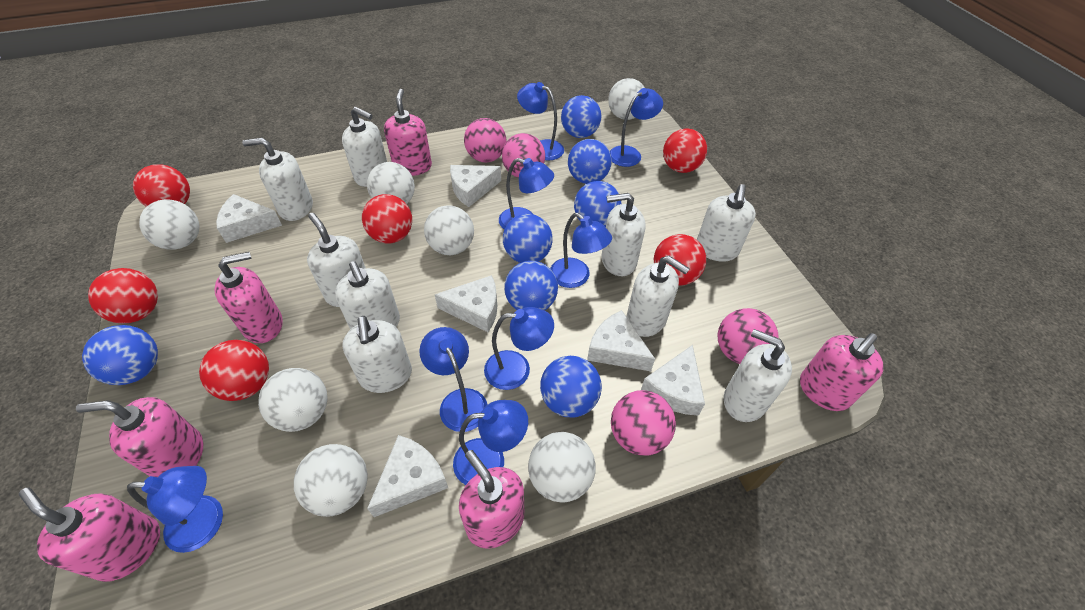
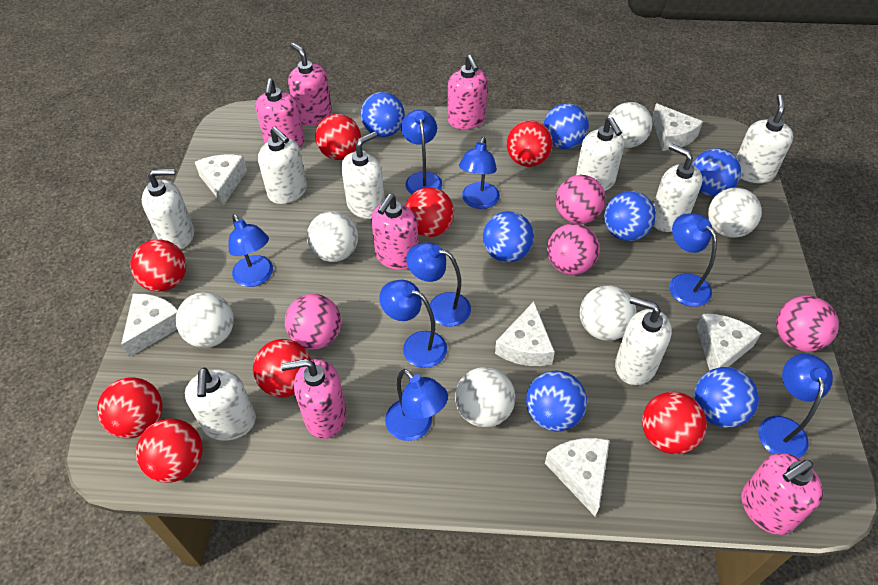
red ball: [88,268,158,323] [133,164,190,207] [199,340,269,401] [362,194,412,243] [654,234,706,286] [663,128,707,173] = 6 -> [97,377,162,438] [130,239,186,292] [136,419,203,483] [253,339,311,397] [315,114,361,160] [405,187,454,237] [507,120,553,167] [642,392,707,454] = 8
white ball: [139,199,199,250] [258,368,328,432] [294,444,368,517] [367,162,415,204] [424,205,474,255] [528,432,596,502] [608,78,645,120] = 7 -> [176,292,234,348] [307,211,358,262] [455,367,515,428] [580,285,637,341] [608,102,652,148] [708,188,762,238] = 6
white soap dispenser: [242,138,313,221] [307,213,366,307] [335,261,400,330] [342,107,387,187] [342,316,412,393] [602,193,646,276] [626,256,690,337] [697,184,756,262] [724,329,792,422] = 9 -> [142,169,194,250] [185,368,256,441] [258,127,307,204] [341,131,385,219] [576,117,625,191] [615,297,672,385] [653,144,702,232] [736,95,793,183] = 8

